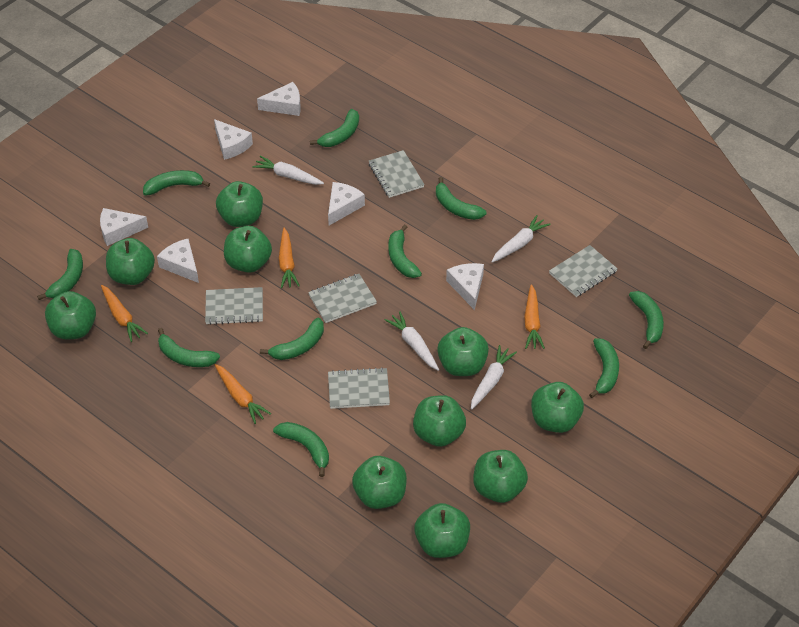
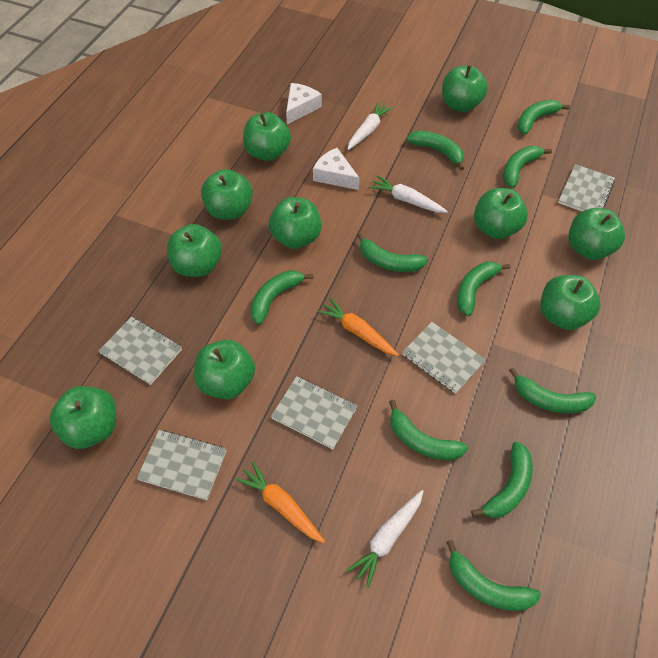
orange carrot: [101,285,148,342] [215,364,271,424] [279,228,300,288] [524,285,545,349] = 4 -> [236,461,325,543] [317,298,399,356] = 2
white carrot: [252,156,324,185] [384,311,439,371] [471,345,517,409] [491,215,550,263] = 4 -> [346,490,424,588] [347,102,393,150] [369,175,448,213] = 3
white cheese: [100,208,148,246] [157,239,199,283] [214,119,253,160] [257,82,301,116] [328,182,365,225] [446,263,484,310] = 6 -> [286,83,322,125] [313,148,360,190] = 2

